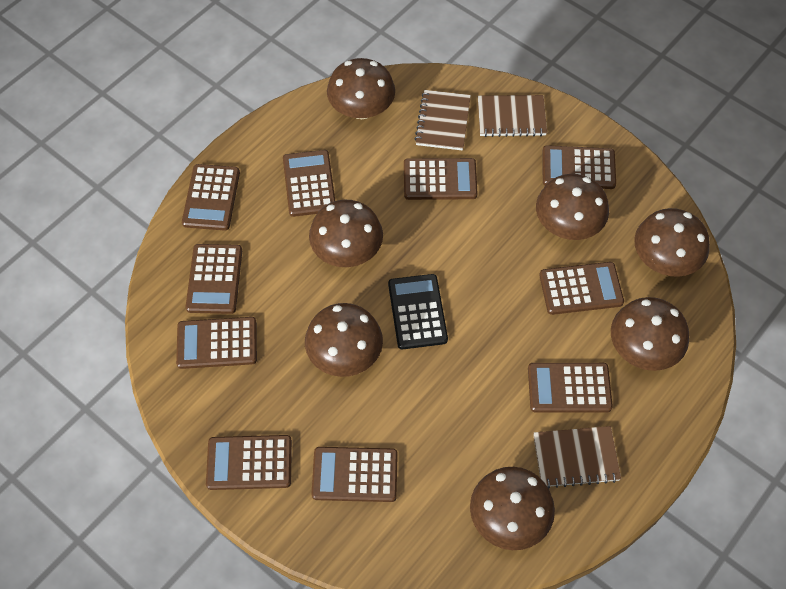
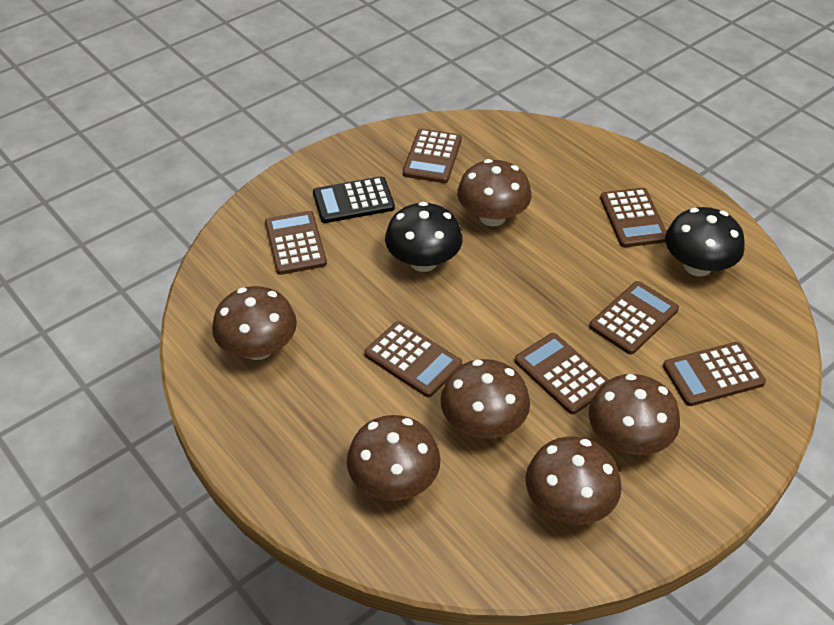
black mushroom: none = 0 -> [385,202,463,272] [665,207,745,276] = 2
brown calculator: [176,317,257,369] [182,164,240,231] [185,244,242,314] [206,435,292,490] [283,150,335,217] [311,447,398,502] [404,158,477,200] [528,363,613,413] [539,262,624,315] [542,145,616,189] = 10 -> [265,211,327,275] [364,321,462,397] [403,129,462,183] [515,333,609,415] [589,281,679,354] [600,188,667,247] [663,342,766,406] = 7
brown mushroom: [305,303,383,377] [309,200,383,267] [327,58,395,119] [470,467,555,550] [536,174,609,240] [611,297,689,371] [634,208,710,277] = 7 -> [212,286,297,360] [347,415,441,501] [441,359,530,438] [457,159,532,226] [526,436,622,525] [589,374,680,455] = 6
brown notebook: [415,90,471,150] [478,95,547,137] [533,426,621,488] = 3 -> none = 0

